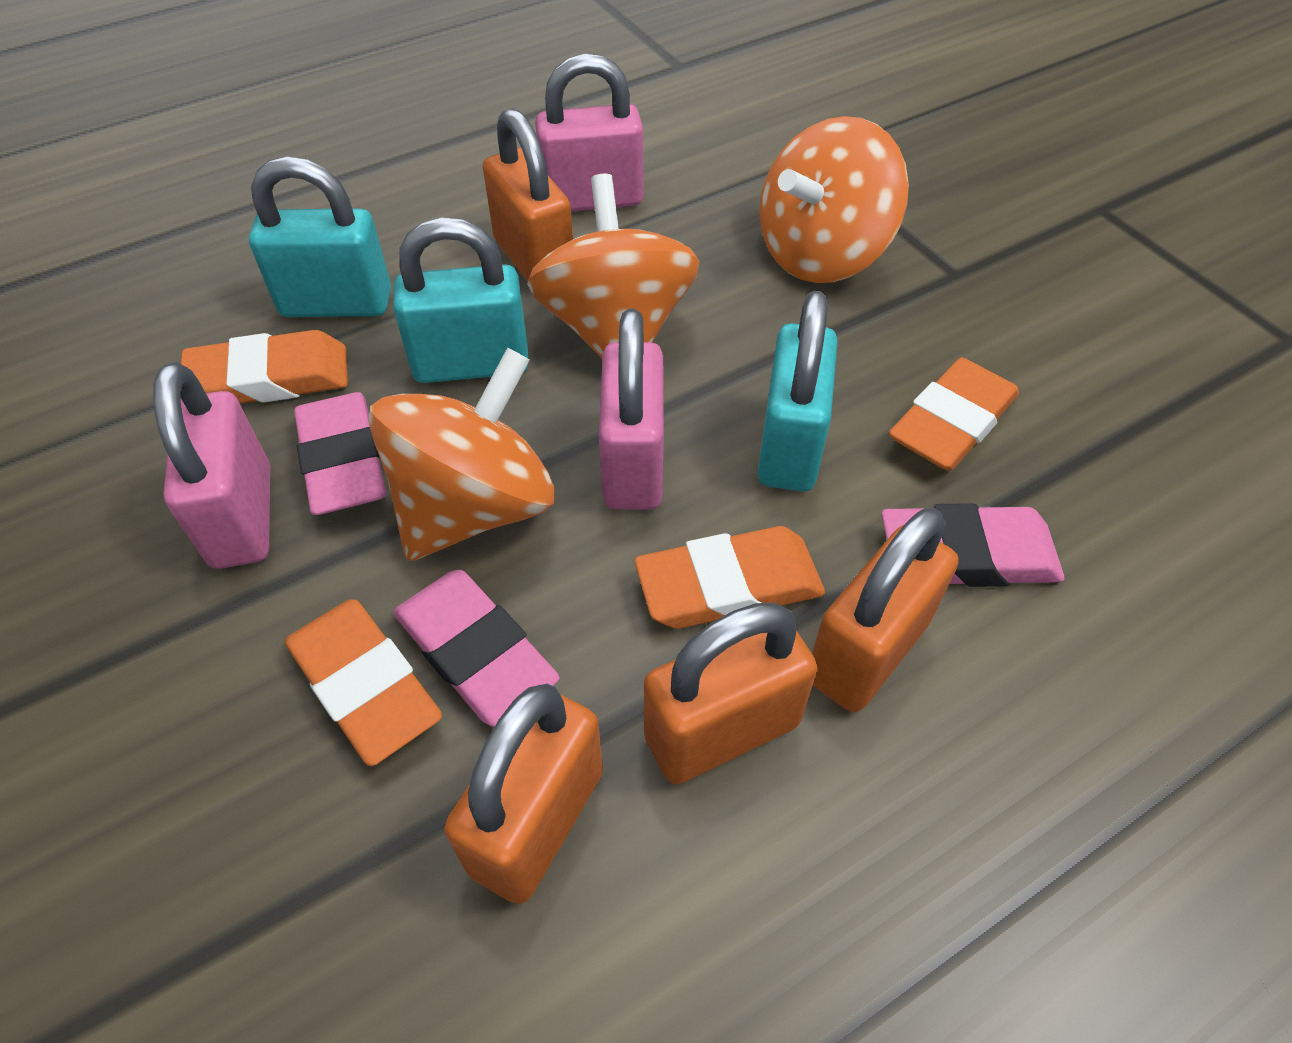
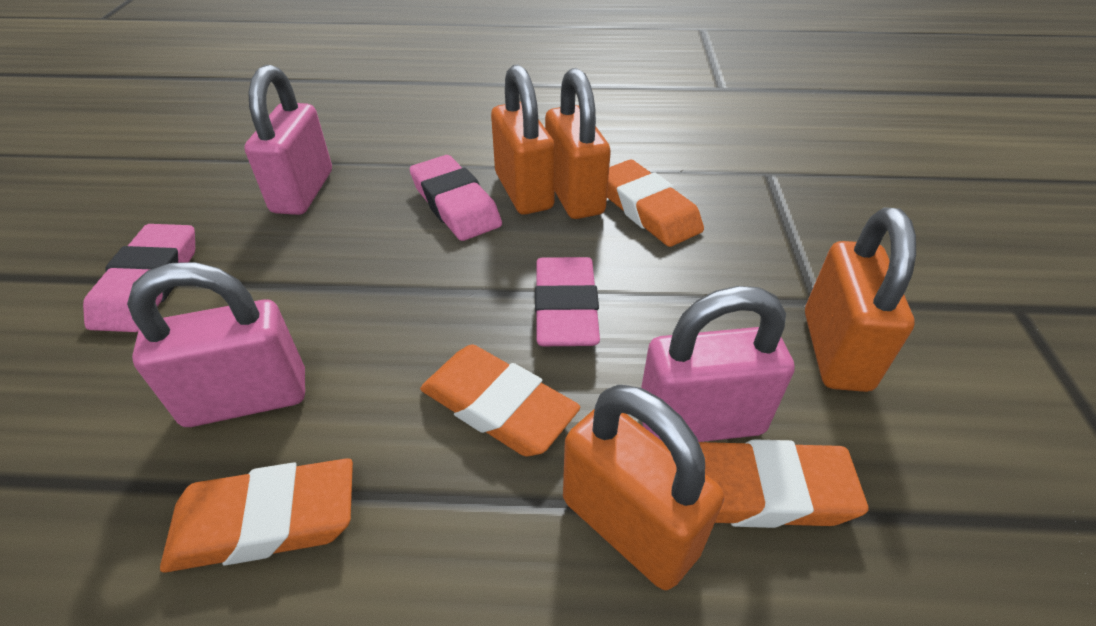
orange spinning top: [369,348,555,561] [527,174,700,358] [759,116,909,283] = 3 -> none = 0
turquoise padlock: [249,156,391,317] [393,217,529,383] [758,291,838,491] = 3 -> none = 0

